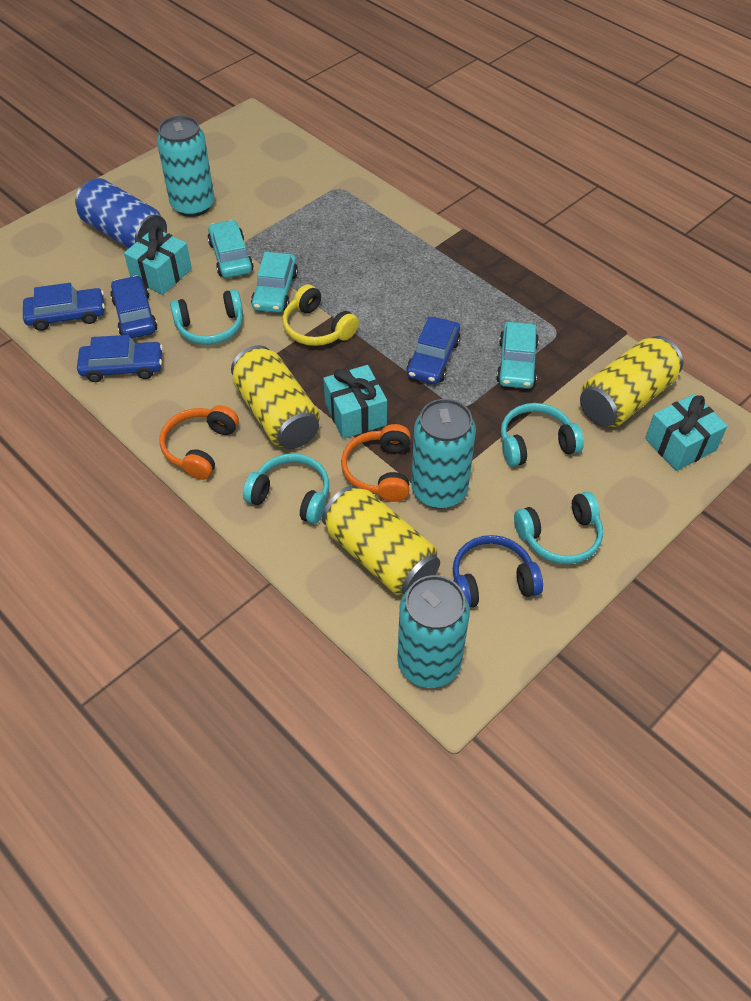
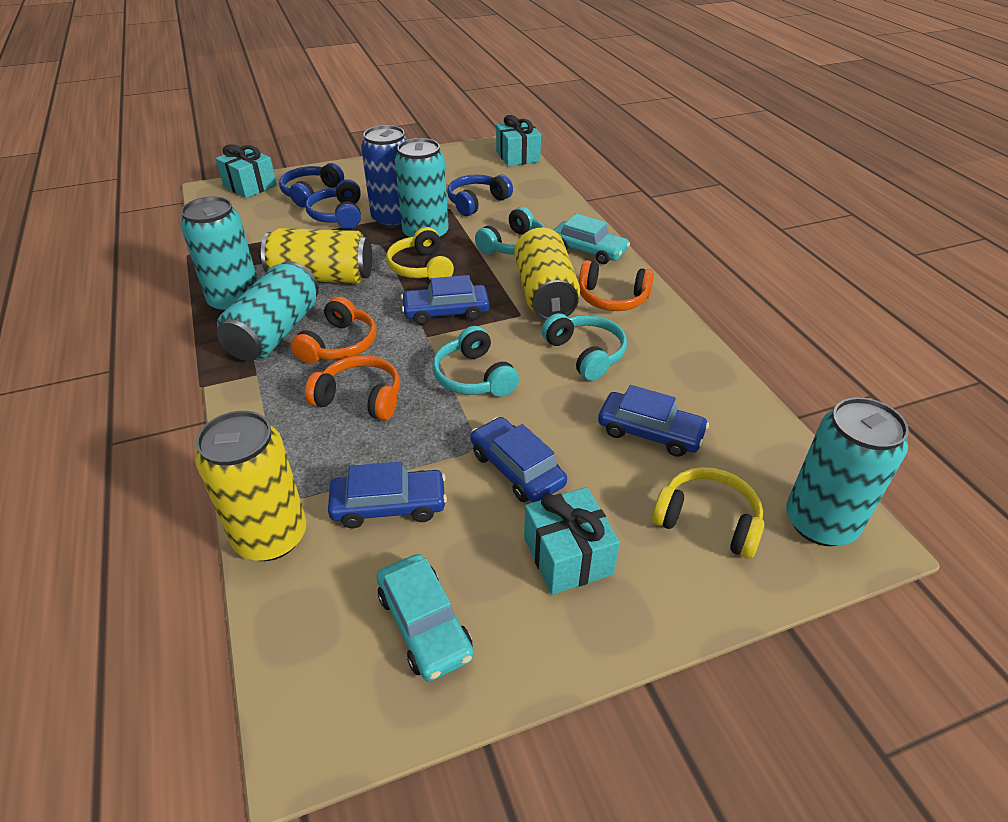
blue headphones: [453,535,543,607] = 1 -> [279,163,344,207] [305,179,361,229] [447,175,513,216] = 3
orange headphones: [159,405,239,480] [341,424,411,502] = 2 -> [290,297,376,364] [305,355,400,421] [579,260,654,311] = 3
turquoise can: [157,116,215,217] [398,575,470,688] [411,399,476,509] = 3 -> [180,196,258,313] [217,261,319,361] [395,138,449,240] [786,397,909,546] = 4
turquoise car: [208,220,253,278] [251,252,298,313] [496,322,539,389] = 3 -> [377,554,474,681] [554,214,630,264] = 2
turquoise headphones: [170,289,243,345] [243,454,329,524] [501,403,584,467] [514,492,603,564] = 4 -> [433,326,519,397] [475,207,545,255] [542,313,627,381] = 3
yellow headphones: [282,284,359,346] = 1 -> [386,227,454,279] [652,467,764,559] = 2

